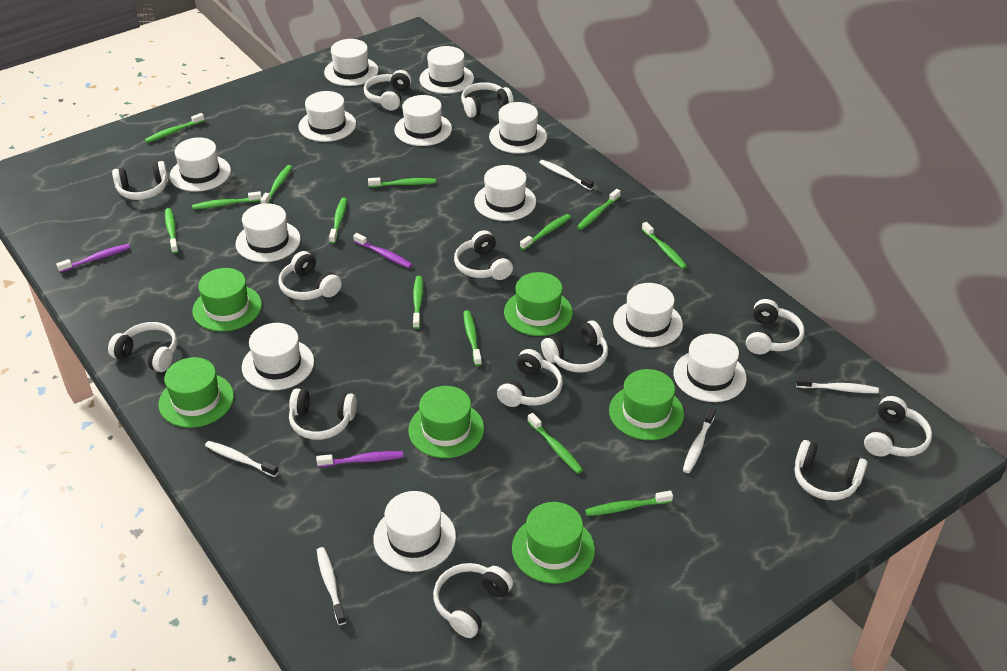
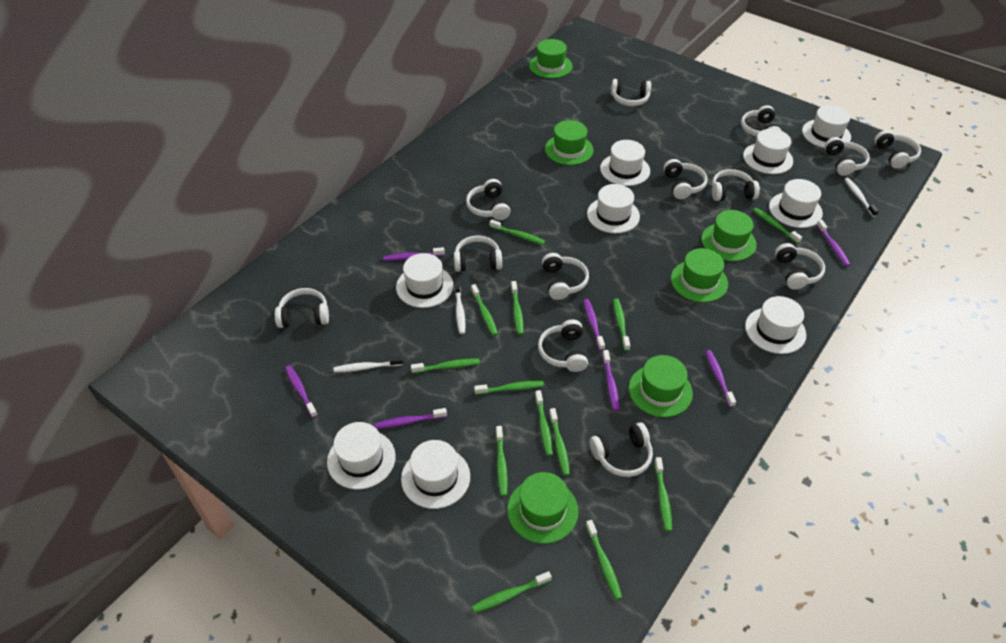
purple toothbrush: [56,244,130,273] [316,451,403,467] [353,233,413,268] = 3 -> [285,365,318,418] [374,408,447,429] [383,247,445,261] [583,299,605,351] [602,350,620,411] [705,350,736,407] [817,220,850,266] = 7
white hat: [170,137,231,192] [236,203,301,262] [242,323,314,390] [299,91,356,142] [324,39,379,86] [373,491,456,572] [394,95,452,146] [419,46,474,94] [474,165,536,221] [489,102,547,154] [613,283,683,347] [673,334,747,402] = 12 -> [327,422,396,490] [396,253,453,308] [401,440,470,509] [587,184,640,233] [600,140,650,186] [743,129,793,174] [745,296,806,354] [769,179,823,228] [802,105,851,148] = 9
white toothbrush: [205,441,279,477] [317,547,346,625] [539,160,594,190] [683,407,716,473] [796,377,879,393] = 5 -> [334,356,403,372] [454,281,466,334] [844,178,879,217] = 3

